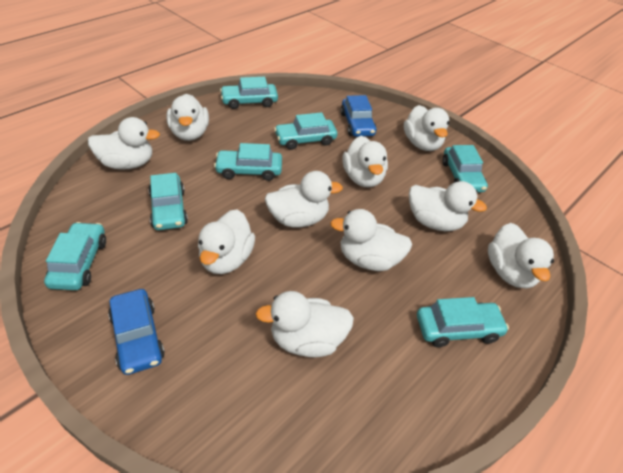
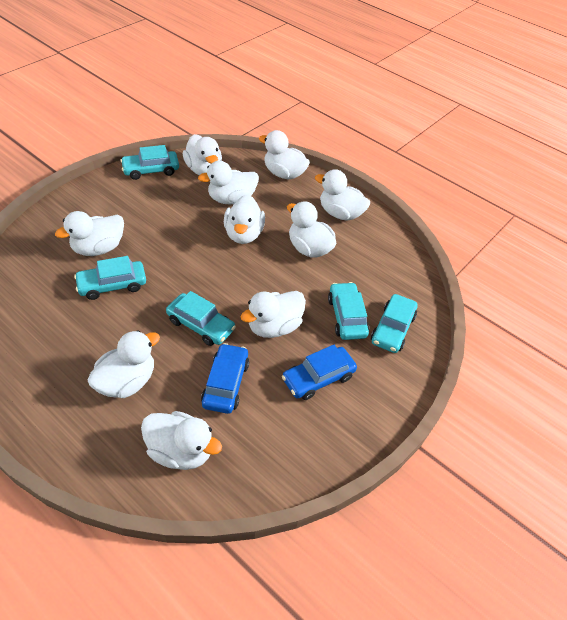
turquoise car: [44,222,106,290] [148,173,188,230] [214,143,282,181] [220,77,278,109] [274,112,337,150] [417,297,509,347] [442,145,488,192] = 7 -> [74,256,146,300] [120,145,179,180] [166,291,236,346] [328,282,369,340] [371,294,417,353] = 5

